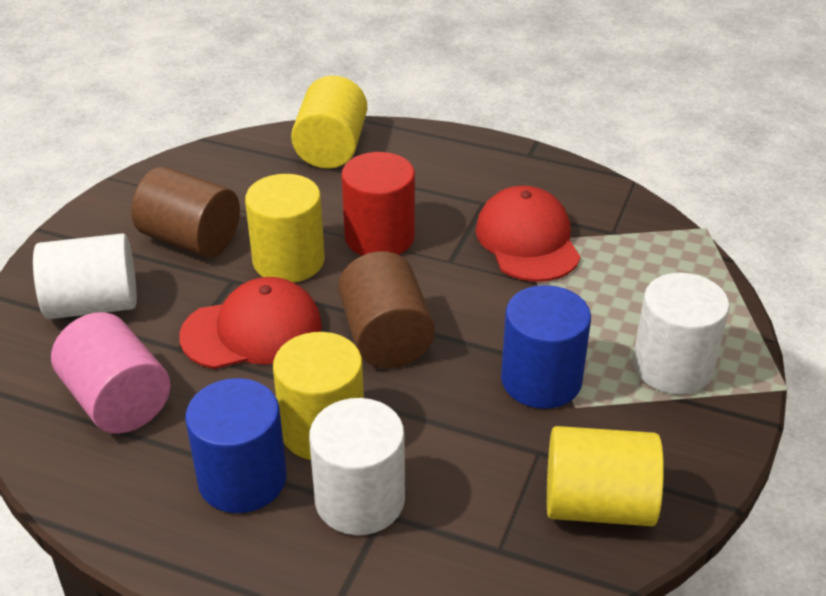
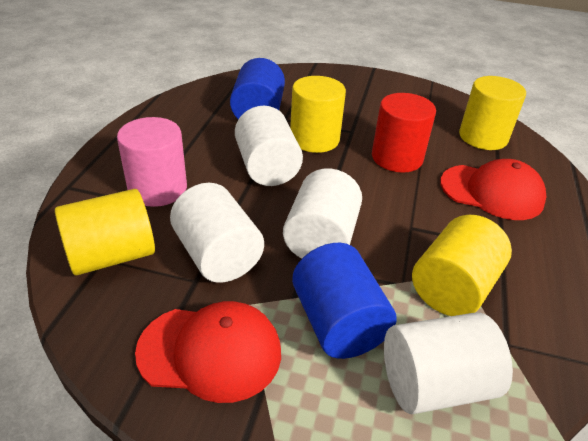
brown cylinder: [131,167,240,258] [338,251,435,368] = 2 -> none = 0
white cylinder: [33,233,137,319] [309,398,405,535] [633,273,730,394] = 3 -> [170,183,264,283] [235,106,303,186] [283,169,362,259] [384,312,513,414] = 4

